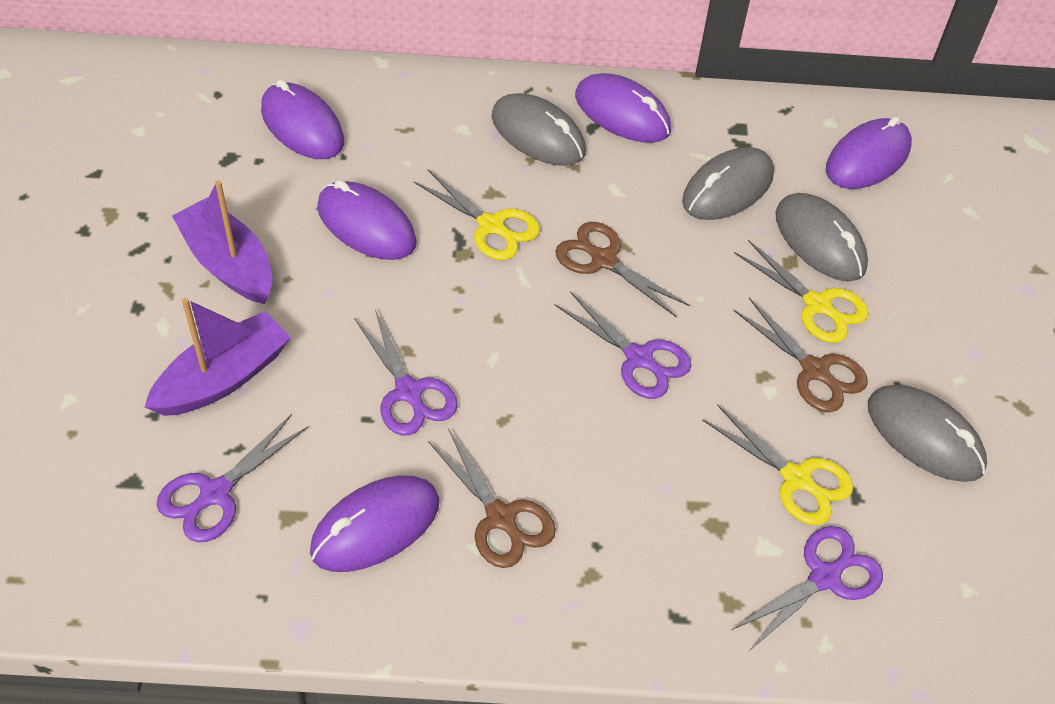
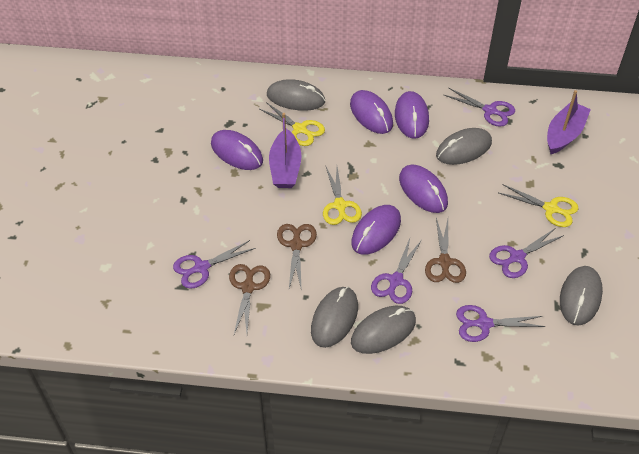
grey mouse: [491,93,586,166] [682,147,774,220] [775,193,868,281] [868,385,987,482] = 4 -> [267,79,326,111] [311,287,358,348] [351,306,416,354] [436,128,492,165] [560,266,603,325] = 5
purple scissors: [157,414,308,542] [354,310,458,436] [555,291,692,399] [731,526,883,651] = 4 -> [173,240,256,289] [371,238,422,304] [444,88,515,127] [456,305,546,342] [489,229,564,278] = 5

